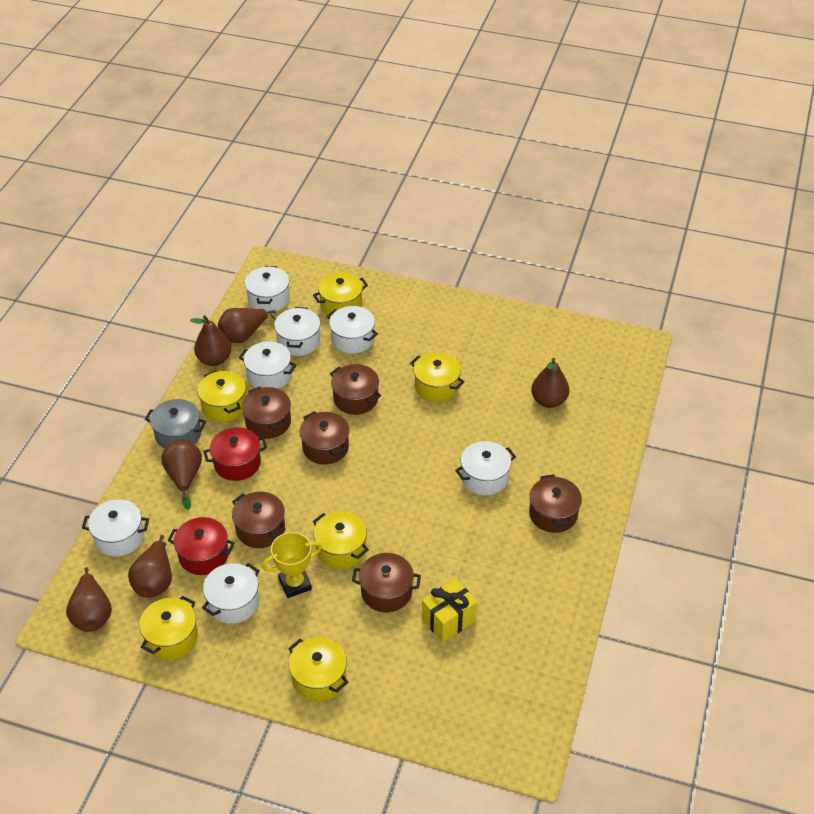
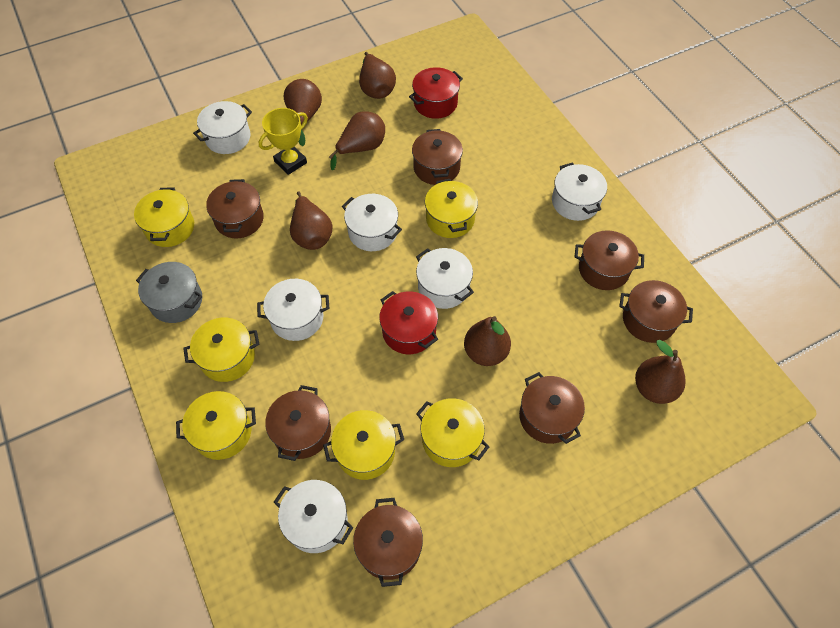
brown pot: [232,492,286,548] [242,386,291,439] [300,411,349,465] [330,364,381,415] [352,553,421,613] [529,474,582,533] = 6 -> [206,179,264,238] [265,385,331,461] [353,498,423,587] [412,129,463,185] [519,372,585,444] [575,230,644,290] [619,280,693,343] = 7
white pot: [82,499,149,556] [202,563,260,624] [239,341,297,389] [245,266,290,312] [274,307,320,356] [327,306,378,354] [455,441,516,495] = 7 -> [193,101,252,154] [257,279,330,341] [274,480,353,553] [342,194,402,251] [416,248,474,309] [552,162,607,221] = 6
yellow gift: [422,579,477,643] = 1 -> none = 0

